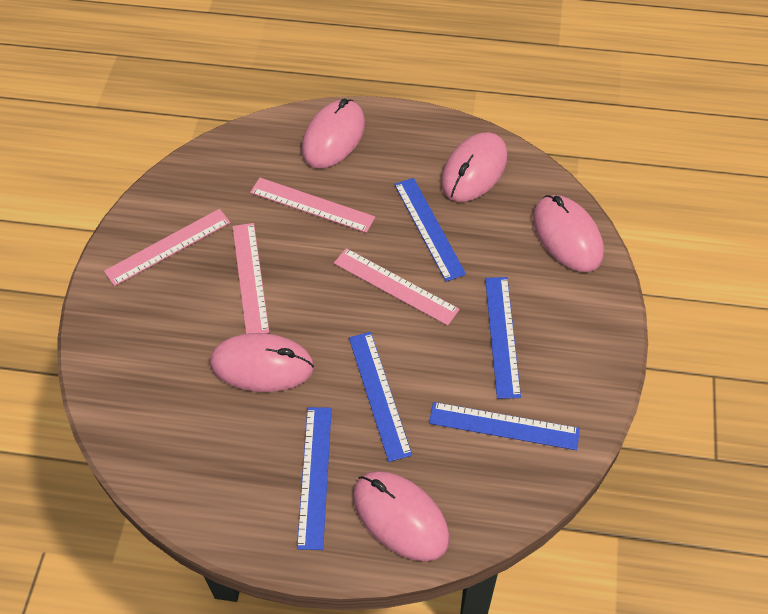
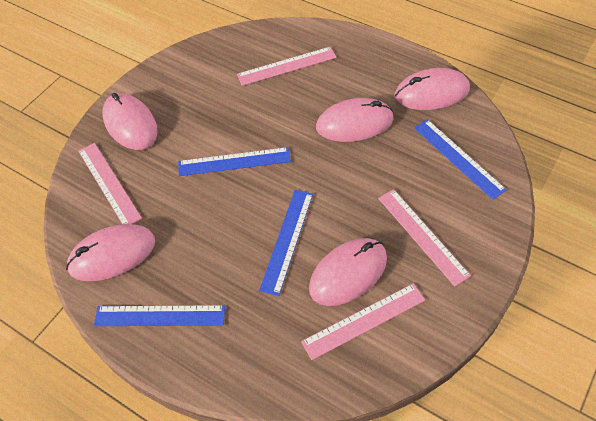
blue ruler: [297,407,332,550] [349,332,412,462] [394,178,466,282] [429,402,580,450] [485,277,521,399] = 5 -> [94,305,225,326] [178,147,291,176] [259,190,313,296] [414,119,507,200] = 4

